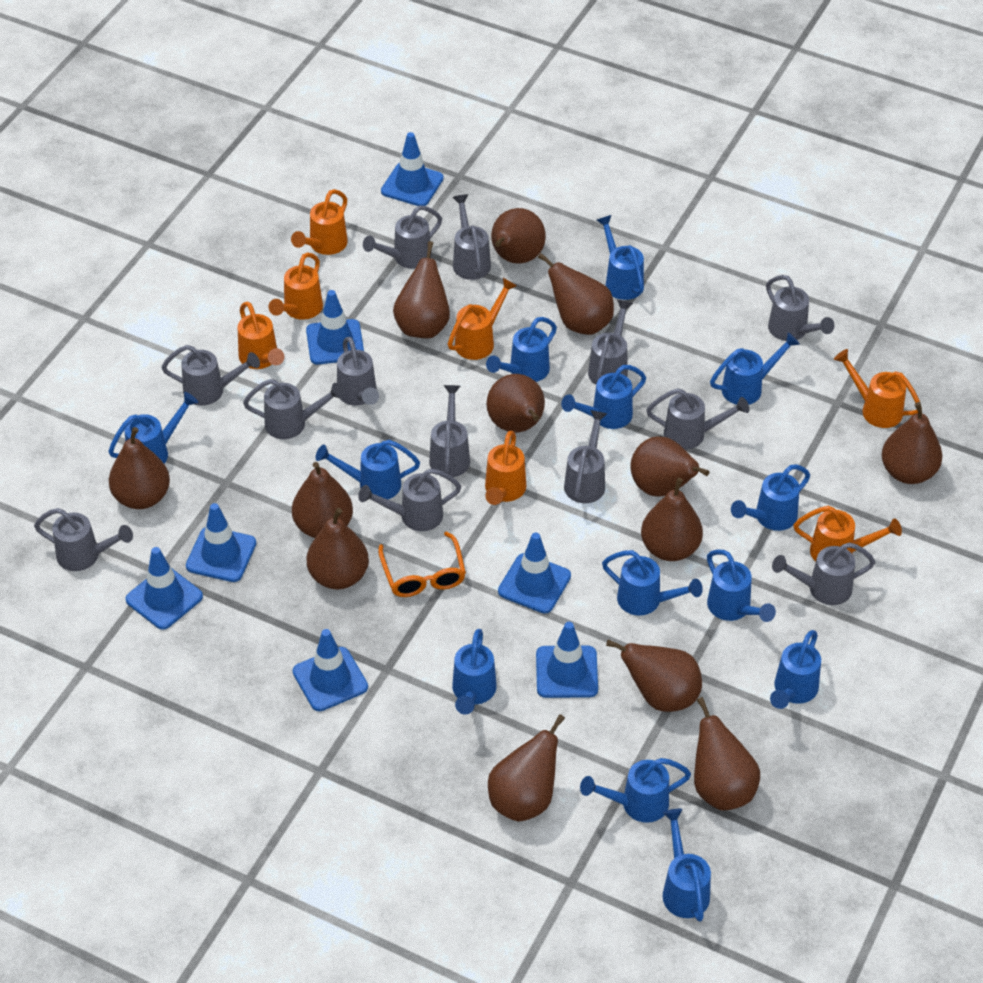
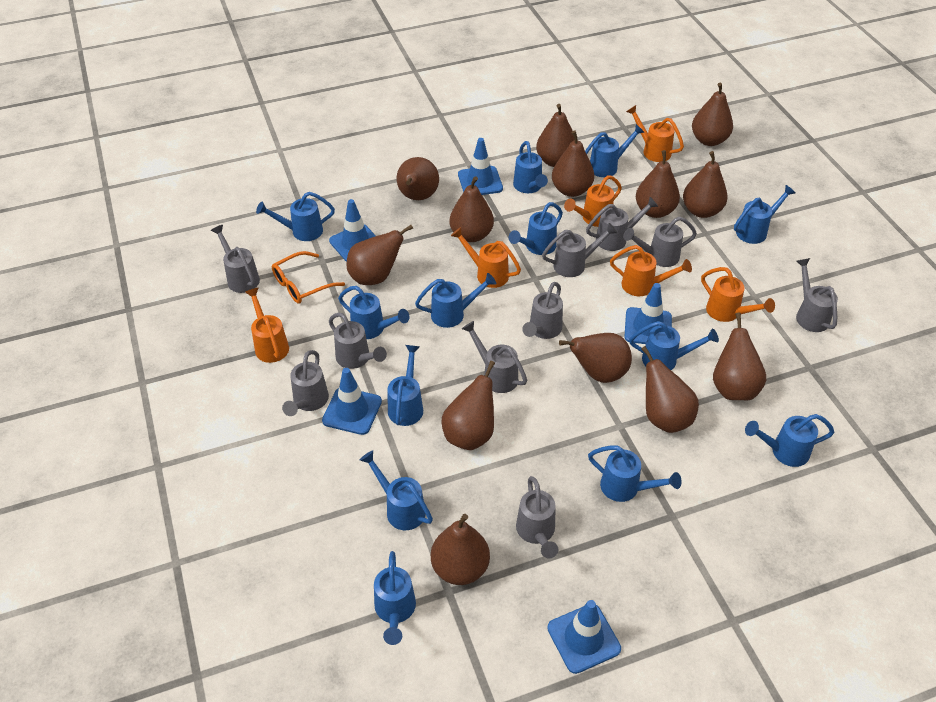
blue traffic cone: [125,547,203,630] [186,503,256,582] [293,629,368,711] [306,290,364,364] [381,132,444,206] [498,532,571,614] [536,622,598,698] = 7 -> [322,368,382,435] [329,199,376,262] [458,138,503,195] [547,600,621,674] [624,283,672,344] = 5
grey watering can: [34,508,133,571] [161,345,260,405] [243,379,344,439] [337,337,379,405] [358,468,461,531] [363,206,442,269] [429,385,470,477] [453,194,491,280] [564,410,608,503] [588,299,633,385] [646,388,749,449] [766,275,834,341] [772,542,875,605] = 13 -> [211,225,260,293] [282,350,329,416] [329,313,387,369] [462,321,527,393] [516,476,558,558] [522,282,563,339] [542,223,617,277] [586,197,659,251] [623,217,697,267] [796,258,838,332] = 10
orange watering can: [238,302,284,369] [269,252,323,320] [291,189,348,255] [448,278,517,360] [485,431,526,505] [794,506,902,562] [834,349,920,428] = 7 -> [245,288,289,363] [451,227,521,288] [564,175,622,227] [610,245,692,296] [626,105,684,162] [701,267,775,322] = 6

